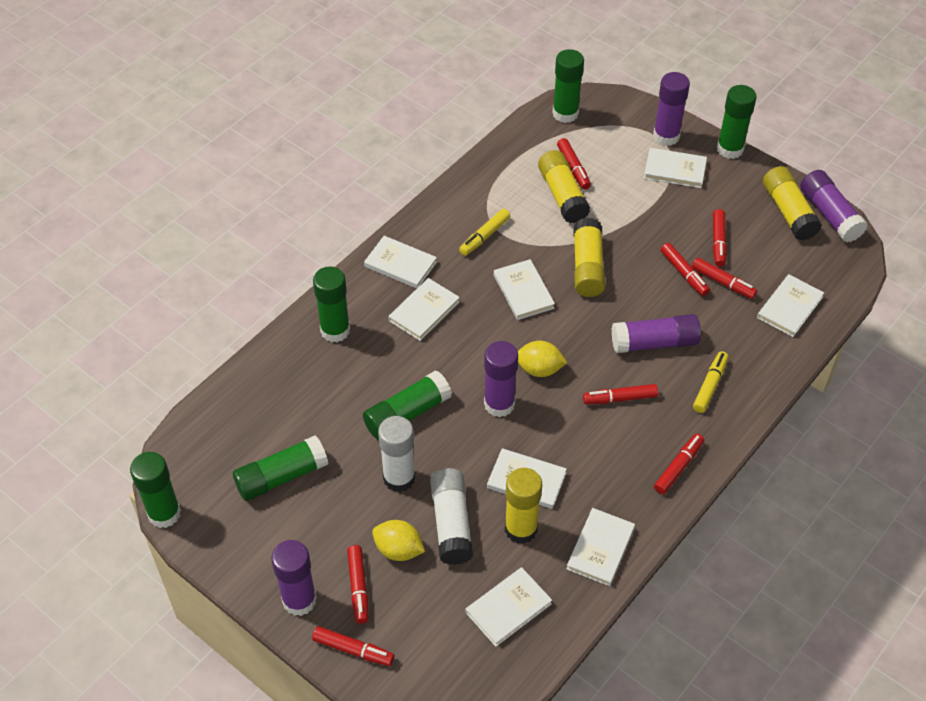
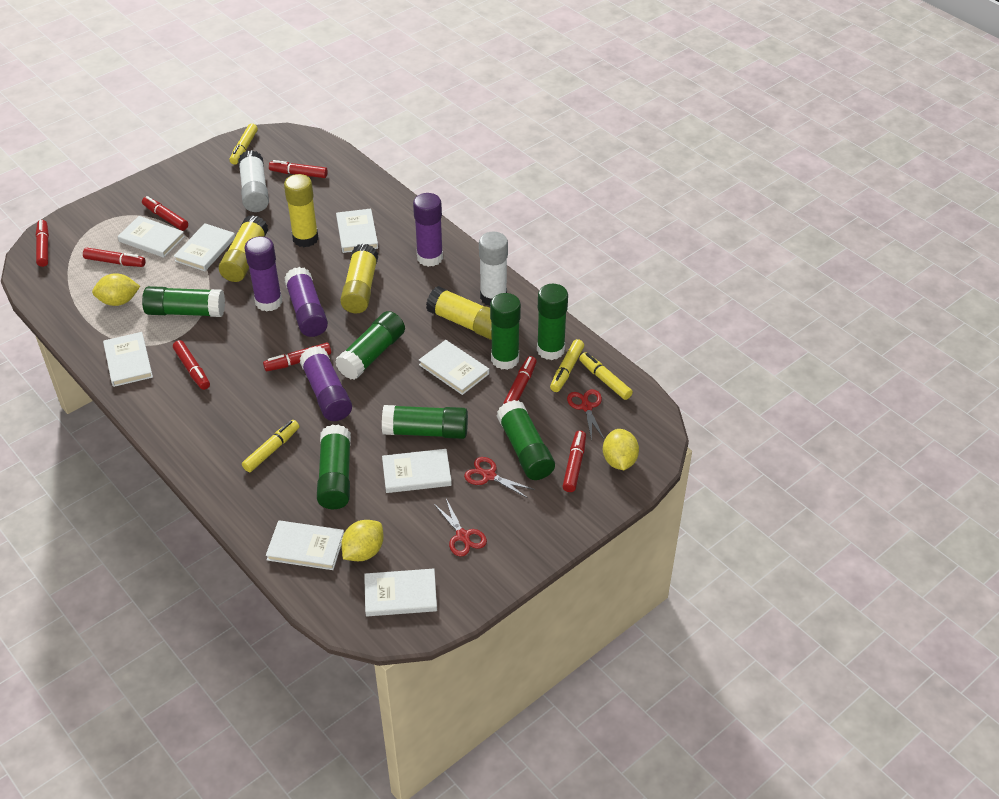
green glue stick: [130,452,181,528] [233,435,328,501] [313,266,350,342] [363,370,452,440] [552,49,584,123] [717,85,757,159] = 6 -> [142,286,225,317] [317,424,351,509] [335,311,405,380] [382,405,468,439] [490,293,521,370] [497,400,555,480] [537,284,568,360] = 7
purple glue stick: [271,540,317,616] [484,341,518,417] [612,314,701,353] [653,72,690,146] [800,170,868,243] = 5 -> [244,236,282,312] [284,267,328,337] [299,346,352,421] [413,193,443,267] = 4
red scissors: none = 0 -> [434,499,487,556] [464,457,535,498] [567,389,604,441] = 3
yellow lemon: [372,520,425,561] [518,341,568,377] = 2 -> [92,273,140,306] [341,520,384,561] [603,429,639,470] = 3
yellow marker: [459,209,510,256] [693,351,729,413] = 2 -> [230,123,258,165] [242,420,299,472] [550,339,584,392] [579,352,633,400] = 4

